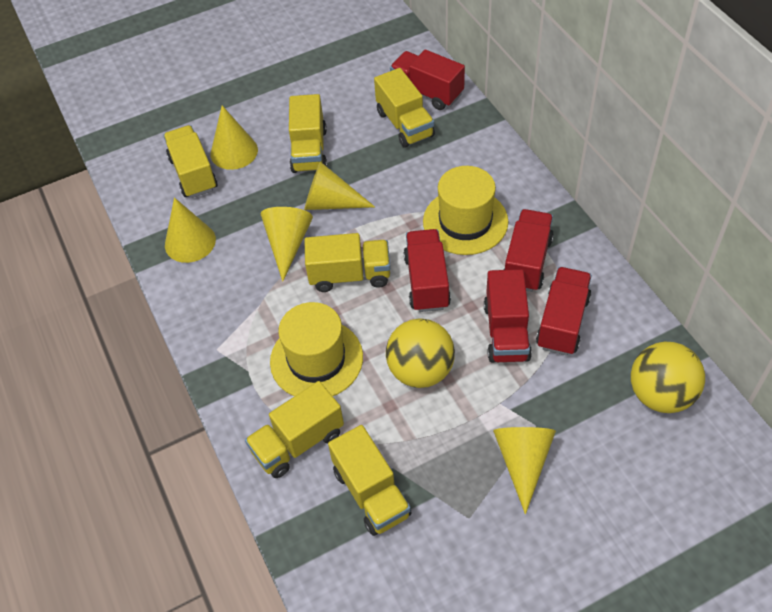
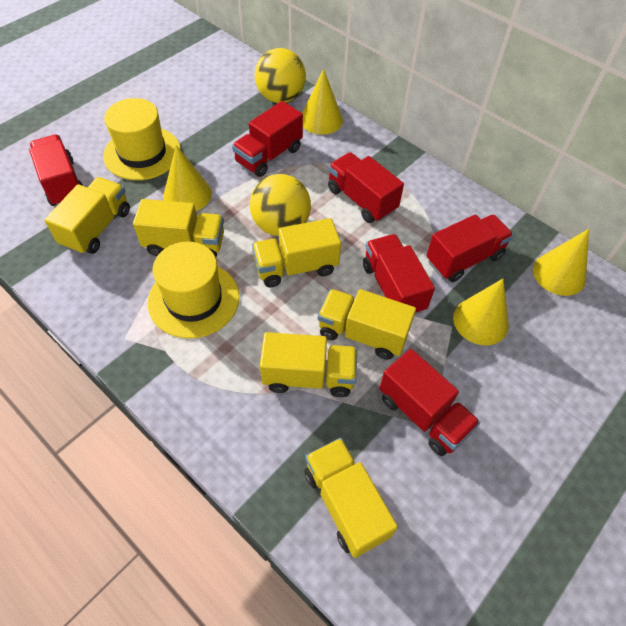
red truck: [390,50,465,110] [404,229,451,312] [484,269,532,363] [504,209,554,292] [536,267,592,356] = 5 -> [29,134,83,206] [232,101,303,177] [328,152,404,223] [363,234,435,315] [379,349,480,456] [426,215,514,282] = 6
yellow cone: [165,197,216,263] [211,105,258,170] [261,207,313,282] [304,161,375,210] [493,427,556,514] = 5 -> [163,145,212,211] [302,69,343,135] [453,279,509,345] [533,229,589,296] = 4

